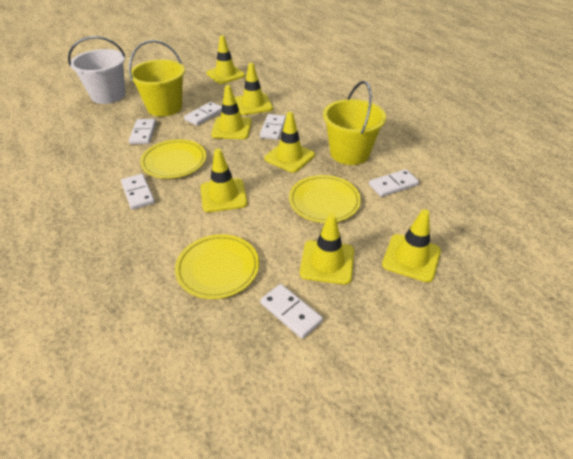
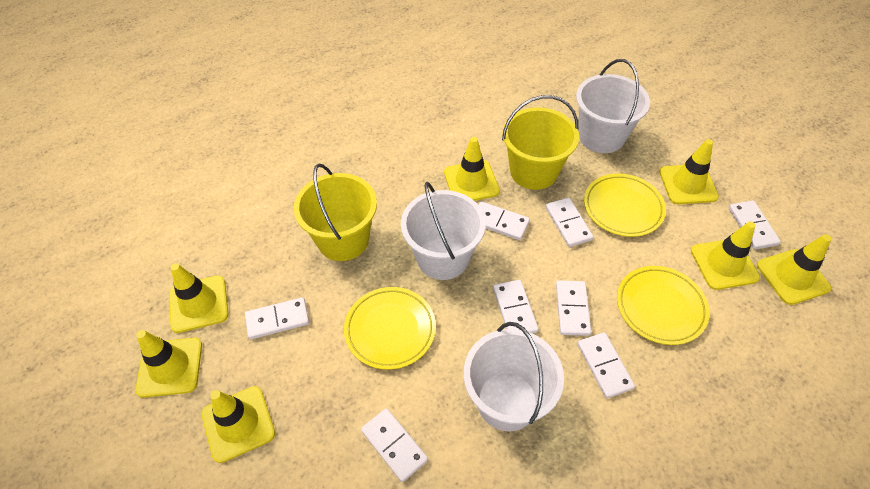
white bucket: [68,36,126,104] = 1 -> [401,182,486,280] [464,322,564,431] [576,59,650,153] = 3
white domino: [121,174,155,210] [129,119,156,144] [184,102,222,126] [260,114,286,140] [260,284,323,339] [369,169,419,197] = 6 -> [245,297,309,339] [361,408,428,482] [479,201,530,240] [493,280,539,333] [546,197,593,247] [556,280,591,336] [577,332,635,398] [729,200,781,250] = 8

